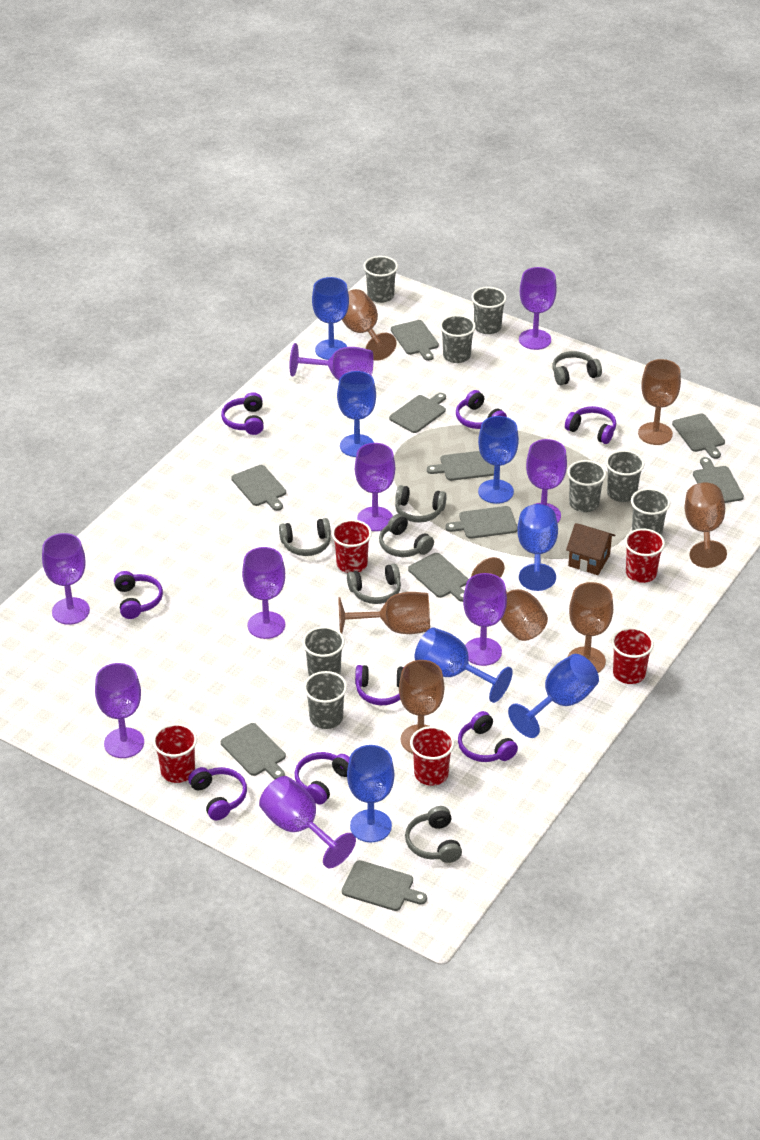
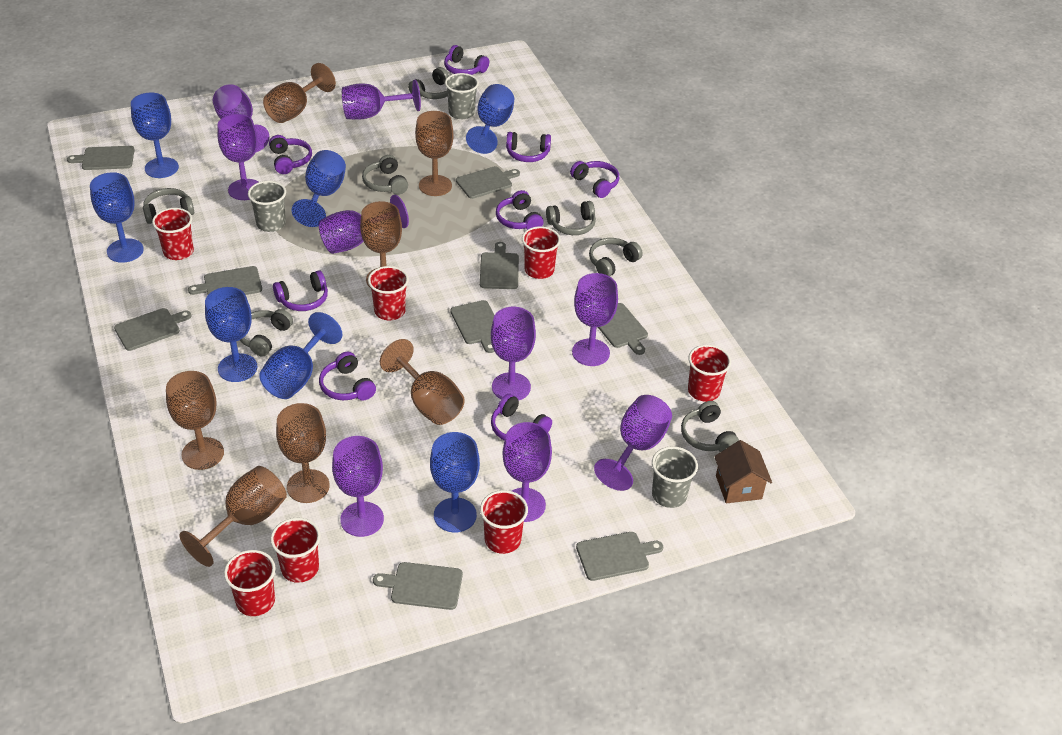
grey cup: [302,627,345,676] [304,671,347,729] [364,256,398,303] [440,315,476,363] [471,287,507,334] [567,460,606,512] [606,450,644,502] [631,488,670,535] = 8 -> [248,181,286,232] [445,73,479,119] [652,446,698,508] = 3
grey cutting board: [221,723,286,779] [231,465,286,511] [342,860,427,911] [389,393,446,433] [391,320,439,361] [408,553,469,602] [427,451,494,481] [445,506,518,539] [672,413,725,459] [693,457,744,503] = 10 -> [67,146,135,170] [114,308,192,351] [188,266,262,295] [373,562,463,610] [450,300,494,353] [456,166,520,199] [480,242,519,289] [576,532,663,581] [598,303,648,355] = 9
grey headphones: [279,518,331,556] [347,564,401,604] [379,514,434,557] [395,485,447,523] [405,806,462,863] [552,351,602,385] = 6 -> [143,188,194,224] [240,309,293,357] [362,155,408,195] [408,67,449,99] [546,201,596,235] [589,238,643,276] [681,401,739,452] = 7
red cup: [153,724,197,783] [332,520,372,573] [410,726,454,786] [612,627,654,684] [624,529,665,583] = 5 -> [152,208,194,260] [224,550,276,616] [270,517,321,583] [368,266,409,320] [480,490,528,554] [522,226,561,279] [688,345,731,402] = 7

